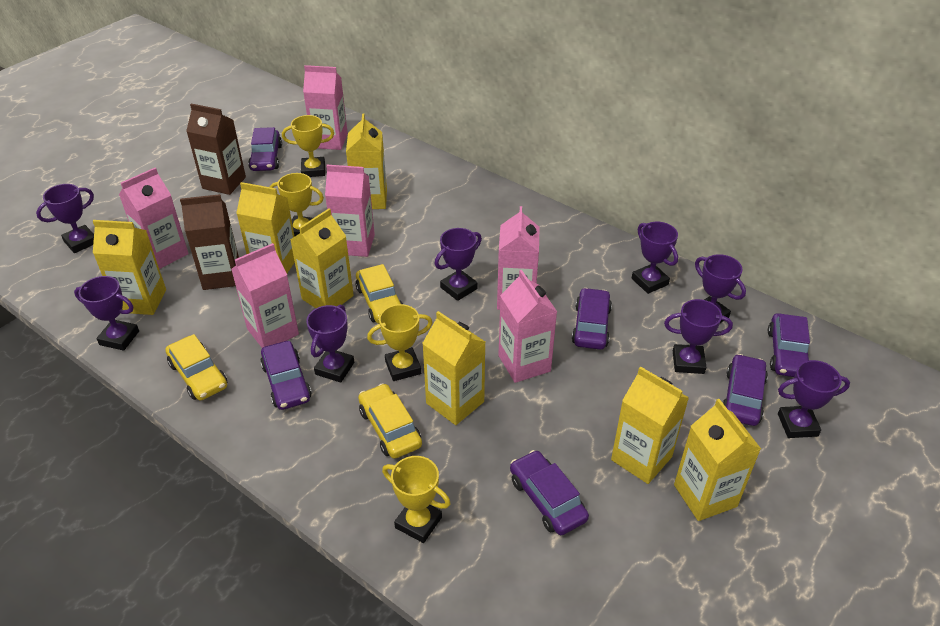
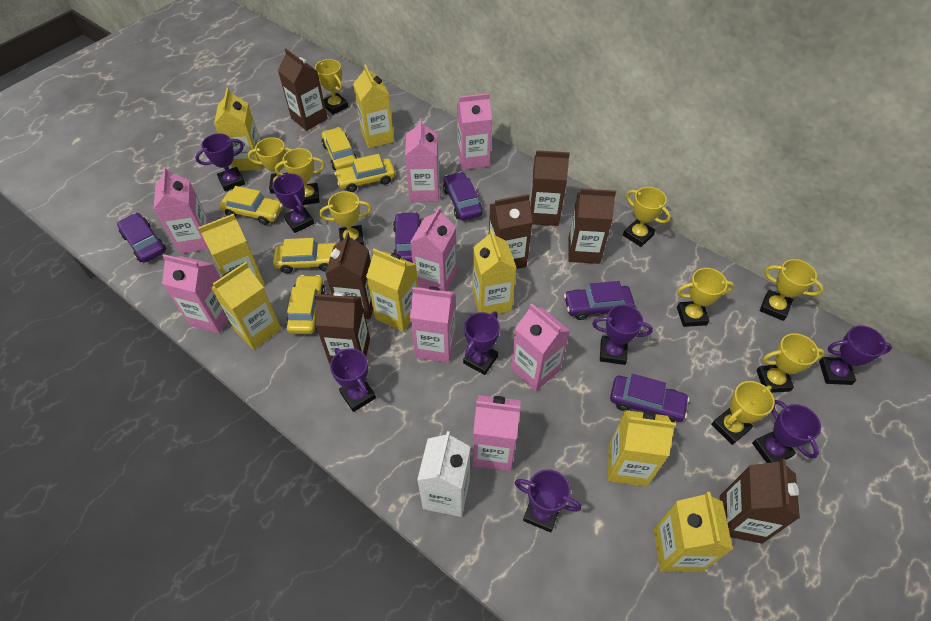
brown carton: [180,194,239,290] [186,104,246,195] = 2 -> [278,49,328,131] [315,292,370,364] [325,232,373,319] [489,194,533,269] [529,150,570,226] [568,188,616,264] [719,459,800,544] = 7
pink carton: [119,168,189,269] [231,243,299,348] [303,65,348,150] [325,165,375,257] [497,206,540,310] [498,270,557,383] = 6 -> [154,167,210,254] [162,254,228,333] [405,118,439,202] [410,207,457,291] [410,287,455,363] [457,93,492,170] [473,395,521,471] [511,303,570,391] = 8
purple car: [248,127,282,171] [260,341,312,410] [510,450,589,535] [572,288,612,350] [722,354,768,426] [768,313,810,377] = 6 -> [117,213,166,262] [393,212,422,263] [443,172,482,220] [564,281,634,320] [610,374,689,422] = 5
white carton: none = 0 -> [417,431,470,517] = 1
yellow car: [165,334,227,401] [356,264,403,324] [358,383,422,459] = 3 -> [219,186,283,225] [273,238,336,273] [286,275,326,334] [322,127,357,170] [334,154,395,192] = 5
yellow carton: [93,220,166,315] [236,182,295,273] [290,208,354,308] [346,113,387,209] [422,311,485,425] [611,366,689,484] [674,399,761,521] = 7 -> [198,214,265,286] [211,262,281,350] [214,88,262,171] [353,64,394,148] [366,249,418,332] [472,229,517,314] [608,410,676,487] [654,492,733,572] = 8
yellow trophy: [270,173,324,236] [282,115,334,177] [367,304,433,381] [382,456,450,543] = 4 -> [248,137,292,194] [275,148,325,205] [315,59,349,115] [319,191,372,246] [623,187,671,247] [677,268,734,327] [711,381,775,445] [756,333,825,393] [760,259,824,321] = 9

